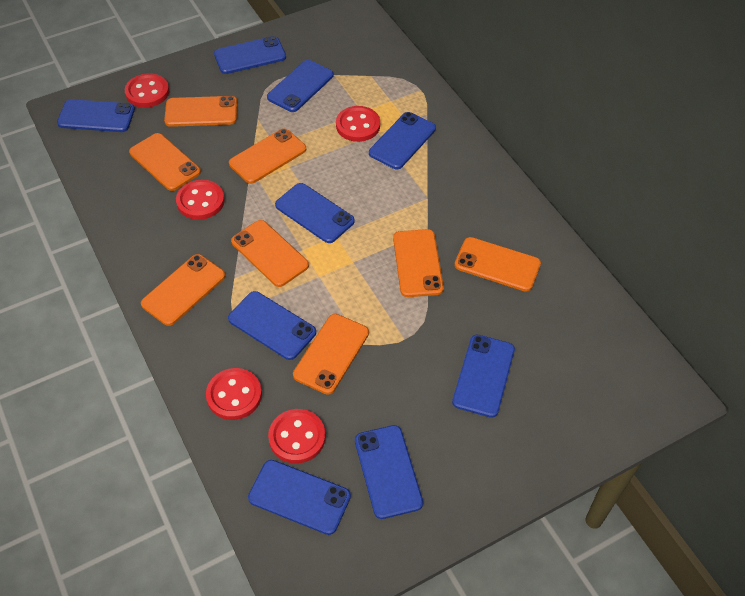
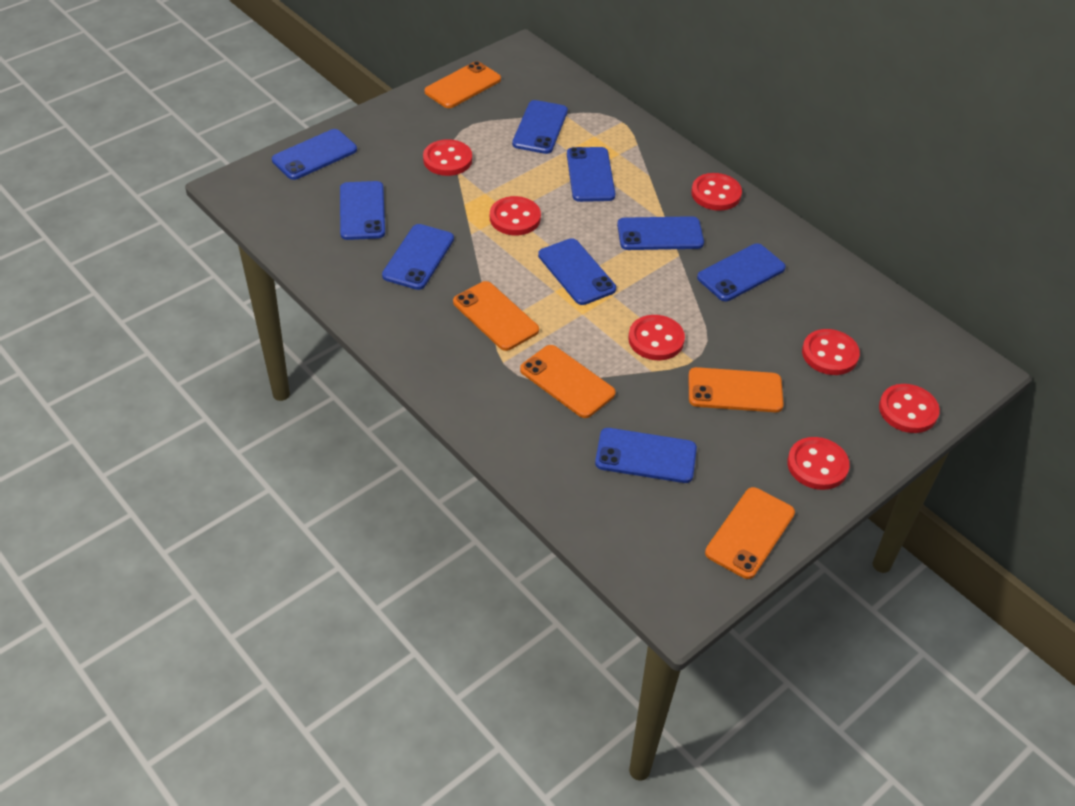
orange phone: [129,133,201,191] [141,254,225,326] [164,96,237,127] [229,129,306,184] [231,220,309,287] [293,314,369,395] [393,229,444,297] [454,237,541,292] = 8 -> [424,61,501,108] [453,281,539,351] [520,345,616,418] [688,367,784,412] [705,487,795,579] = 5
red button: [125,73,169,108] [176,180,225,220] [206,368,262,420] [268,409,326,464] [336,106,380,142] = 5 -> [423,139,472,176] [490,196,541,235] [628,315,685,360] [691,173,742,211] [787,437,850,490] [802,329,860,375] [879,384,940,433] = 7

